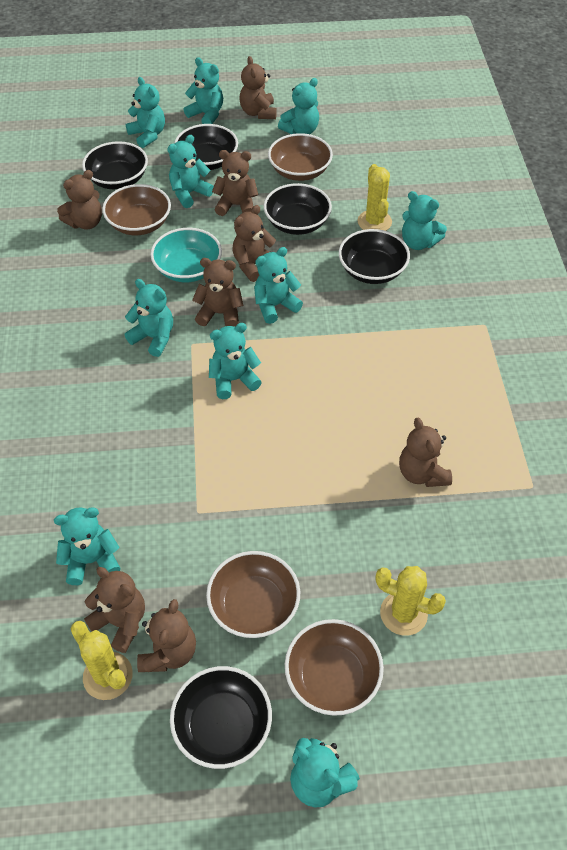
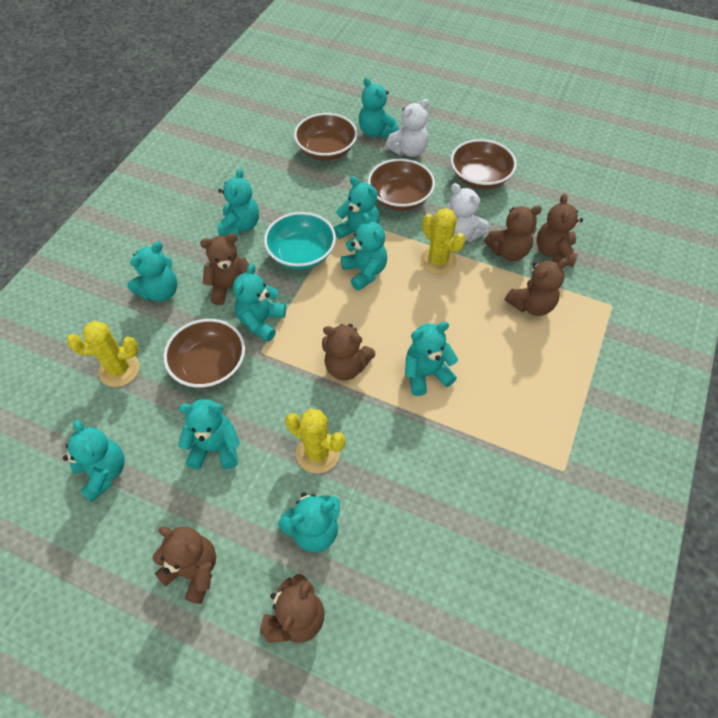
black bowl: [82,141,148,189] [170,666,272,769] [174,124,238,170] [264,183,332,235] [339,229,410,284] = 5 -> none = 0
brown teddy bear: [57,170,102,230] [84,567,145,653] [137,599,196,672] [192,258,243,327] [212,150,258,216] [232,205,276,282] [240,56,277,119] [399,418,452,487] = 8 -> [152,527,216,604] [200,233,249,305] [260,574,325,643] [322,324,375,380] [484,205,542,261] [505,258,568,316] [536,194,583,267] = 7
white teddy bear: none = 0 -> [385,99,429,157] [446,183,489,242] = 2

